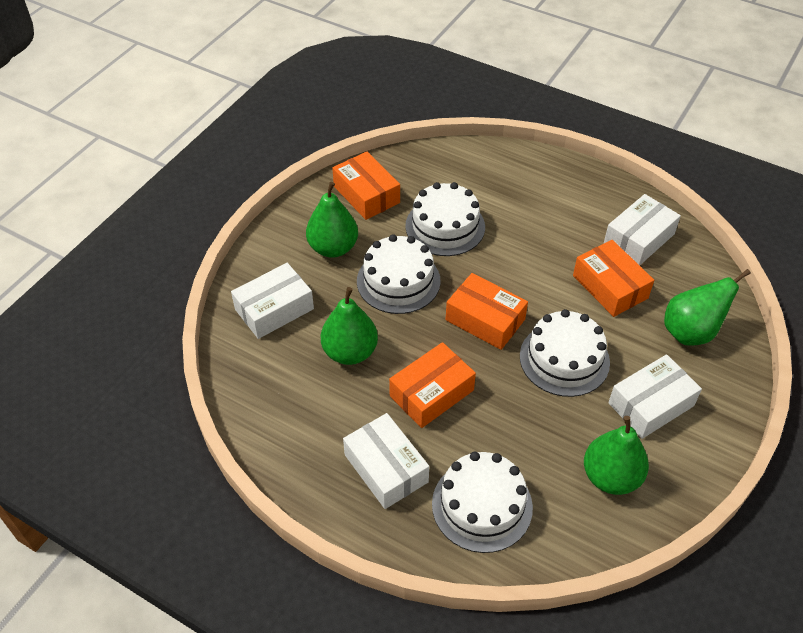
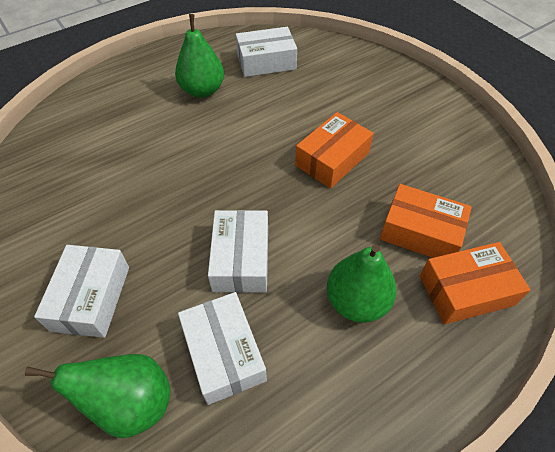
green pear: [306,182,358,258] [321,287,378,365] [584,416,649,495] [664,269,751,346] = 4 -> [25,354,170,438] [175,14,224,98] [327,244,397,323] = 3
orange box: [332,151,400,220] [389,342,476,428] [446,273,528,350] [573,240,654,317] = 4 -> [295,112,374,189] [380,184,472,258] [420,242,531,324] = 3
white cake: [357,234,441,314] [405,182,485,256] [432,452,533,553] [520,309,610,397] = 4 -> none = 0

